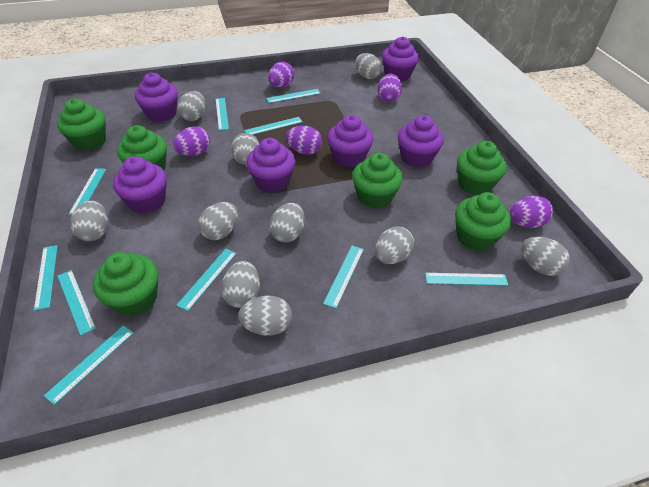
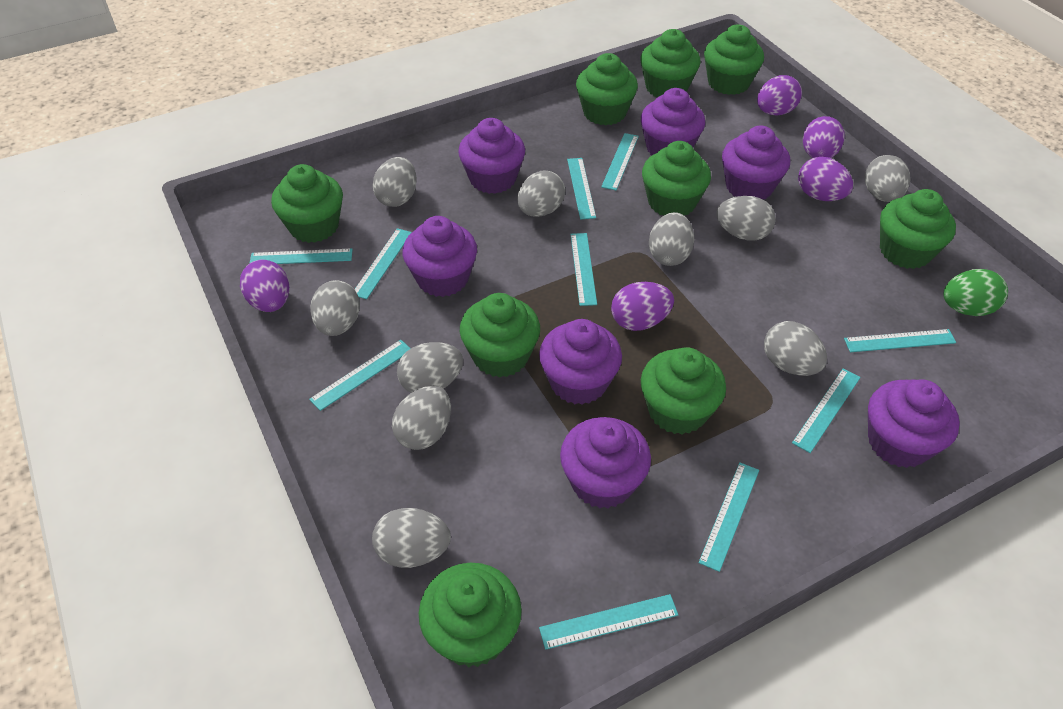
green cupcake: [57,99,106,151] [93,252,159,317] [117,125,167,170] [352,153,403,209] [455,192,511,251] [457,141,507,195] = 6 -> [271,164,343,243] [419,563,522,667] [460,293,540,377] [576,53,638,125] [640,29,700,97] [641,347,726,434] [642,141,711,216] [704,24,764,95] [880,189,956,269] = 9
green egg: none = 0 -> [943,269,1008,316] = 1
purple cupcake: [113,156,167,214] [135,73,178,122] [246,138,296,193] [327,115,373,168] [382,36,419,81] [398,115,444,168] = 6 -> [403,216,477,297] [458,118,525,194] [539,319,622,405] [560,417,651,509] [641,88,705,155] [722,126,790,199] [868,379,960,468] = 7

